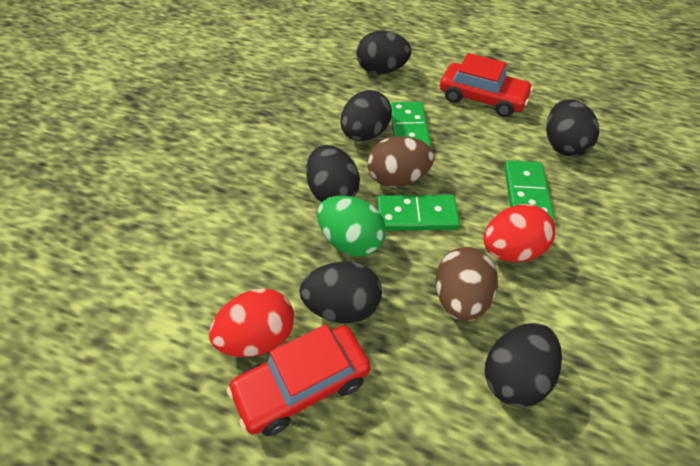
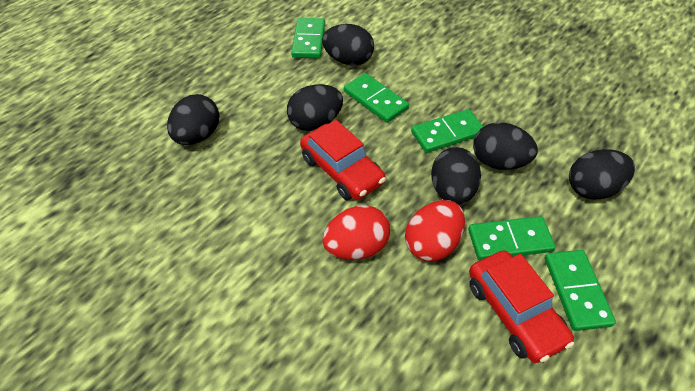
brown egg: [367,136,434,187] [436,247,498,321] = 2 -> none = 0
green domino: [377,195,460,231] [390,102,431,147] [504,160,554,221] = 3 -> [291,18,325,59] [344,73,409,123] [411,109,483,153] [468,216,556,260] [545,250,616,331] = 5
green egg: [317,195,386,257] = 1 -> none = 0

